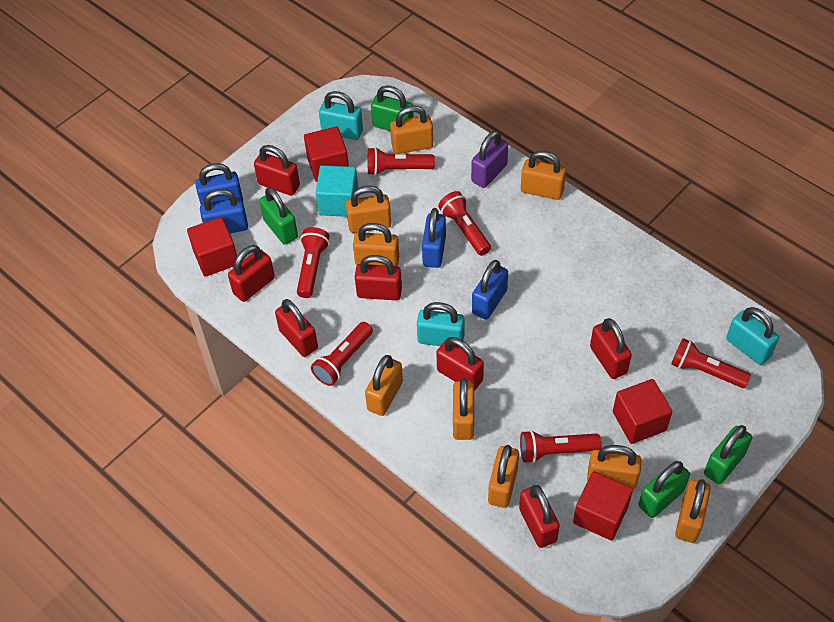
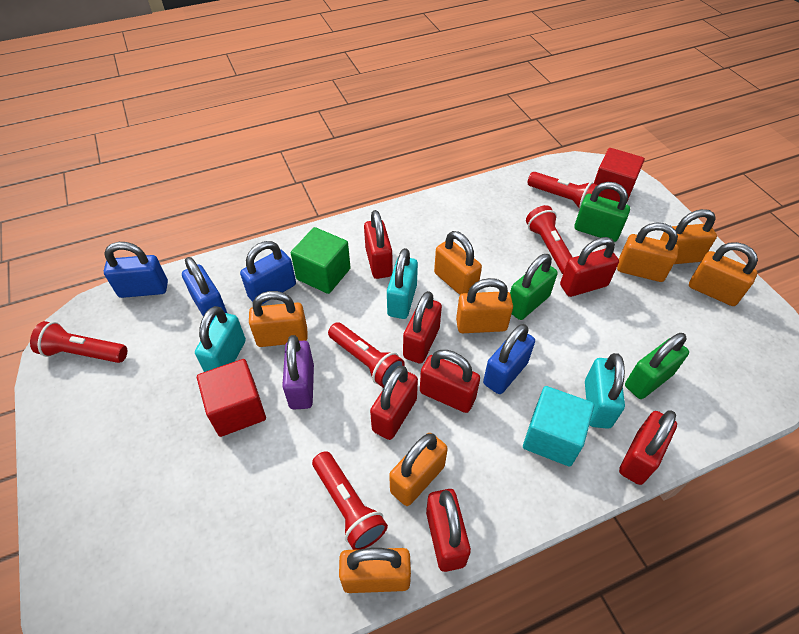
green cube: none = 0 -> [291,227,351,294] = 1
green padlock: [259,187,298,245] [371,85,414,131] [639,461,690,518] [704,425,752,484] = 4 -> [510,254,558,320] [574,182,630,242] [625,333,689,399] = 3
orange padlock: [346,186,391,233] [353,223,399,266] [365,355,403,416] [390,106,433,154] [453,378,474,440] [488,445,519,508] [521,151,566,200] [587,445,641,489] [675,479,711,543] = 9 -> [249,291,308,347] [339,548,411,593] [389,433,448,506] [434,231,482,295] [456,278,513,333] [617,222,678,282] [660,209,717,264] [689,242,758,306] = 8
red cube: [187,217,237,277] [304,126,349,182] [573,471,633,541] [613,379,672,444] = 4 -> [197,359,266,437] [594,148,645,204] = 2
red flashlight: [297,227,329,298] [311,322,373,386] [368,147,435,176] [438,191,491,256] [520,430,602,463] [671,338,751,388] = 6 -> [30,321,127,363] [312,451,388,550] [328,322,405,388] [526,205,573,274] [528,172,597,209] = 5

